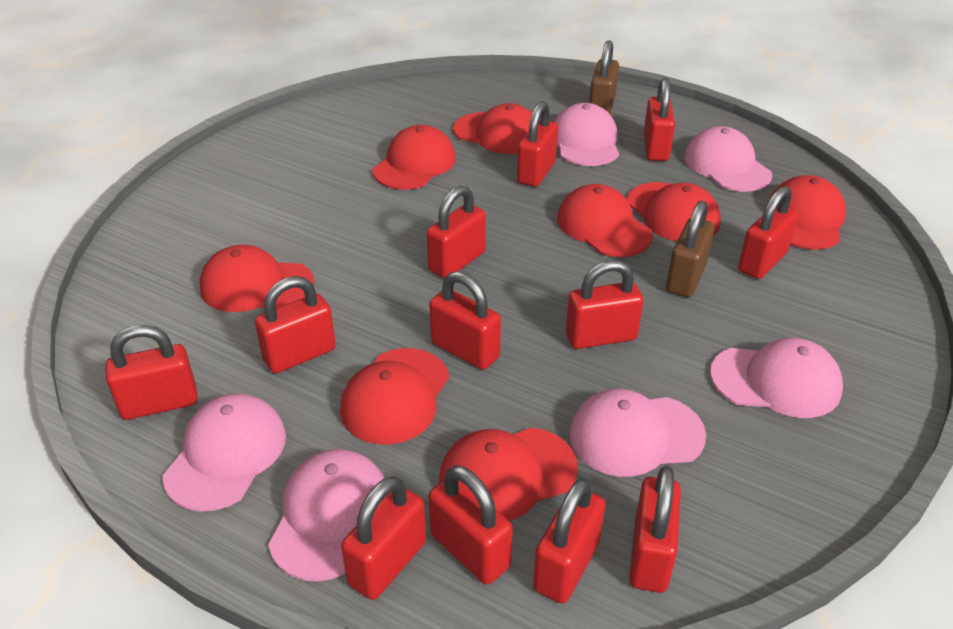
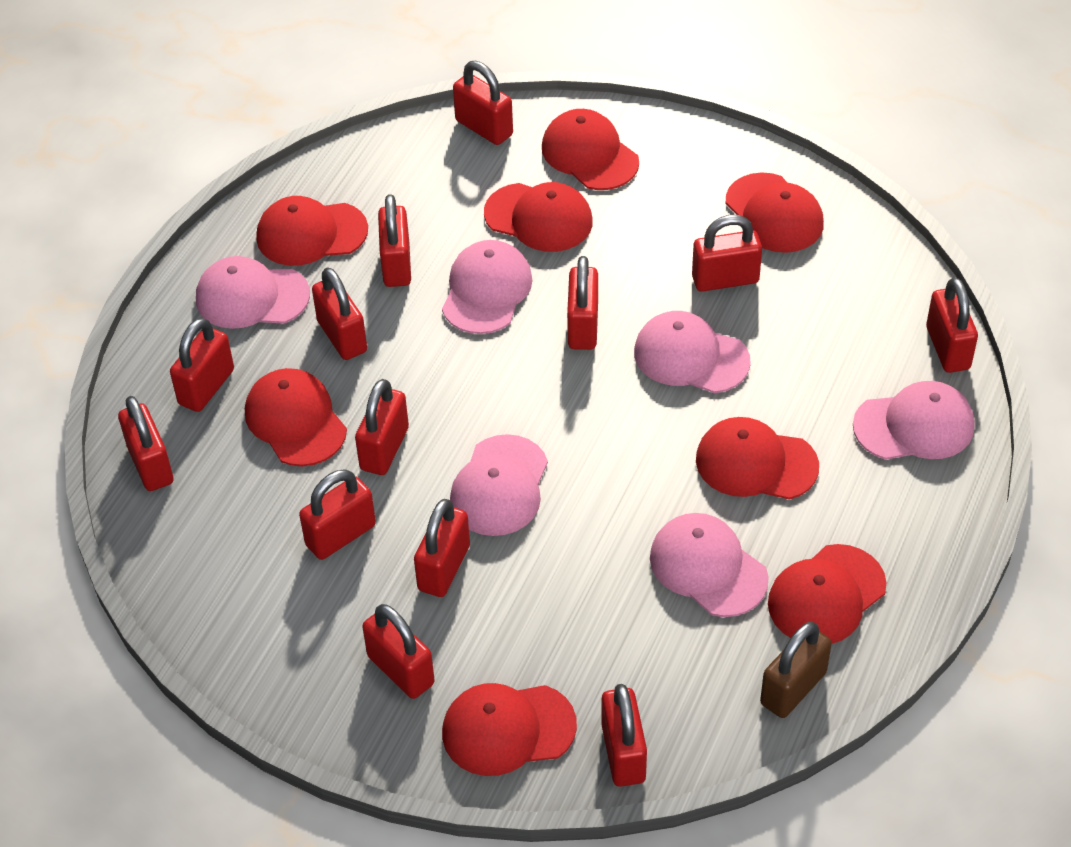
brown padlock: [589,40,619,114] [666,201,714,297] = 2 -> [760,622,832,718] = 1
red padlock: [106,325,198,420] [254,276,336,374] [341,476,426,600] [427,186,486,278] [428,465,513,585] [429,271,501,370] [517,101,558,187] [533,478,605,603] [566,260,643,349] [629,466,681,593] [644,78,675,161] [738,186,798,279] = 12 -> [118,396,173,491] [170,318,234,412] [299,470,376,560] [312,267,367,360] [355,379,409,475] [362,604,435,699] [378,194,411,287] [414,499,470,597] [453,61,513,145] [567,256,598,350] [602,684,647,787] [692,215,762,292] [926,277,978,373] = 13

